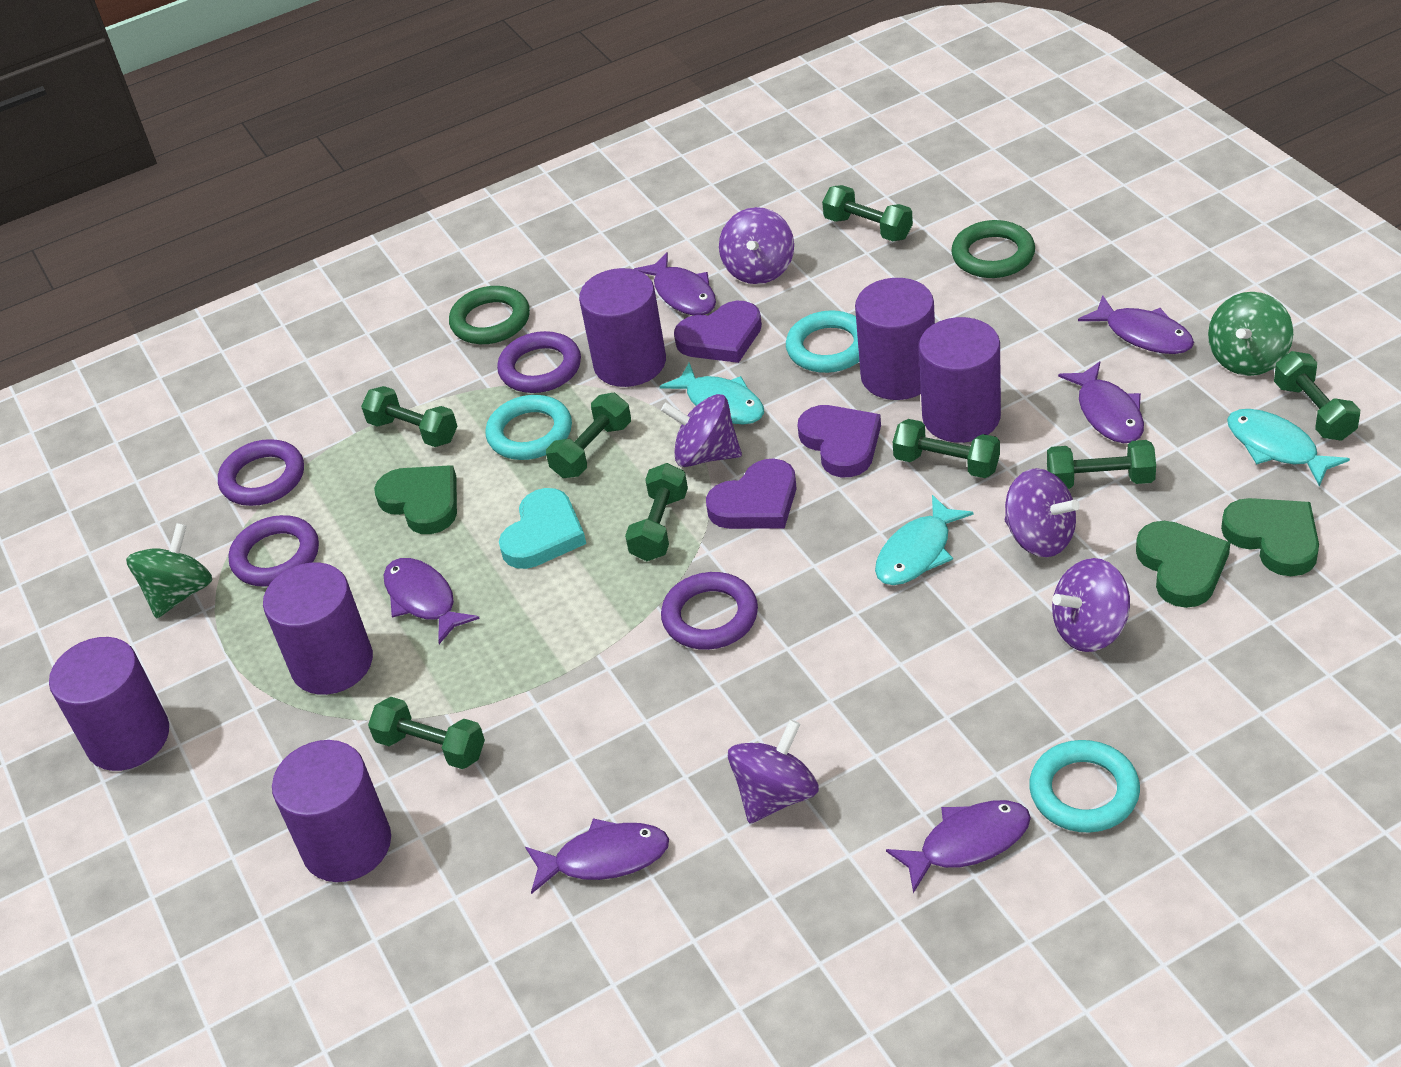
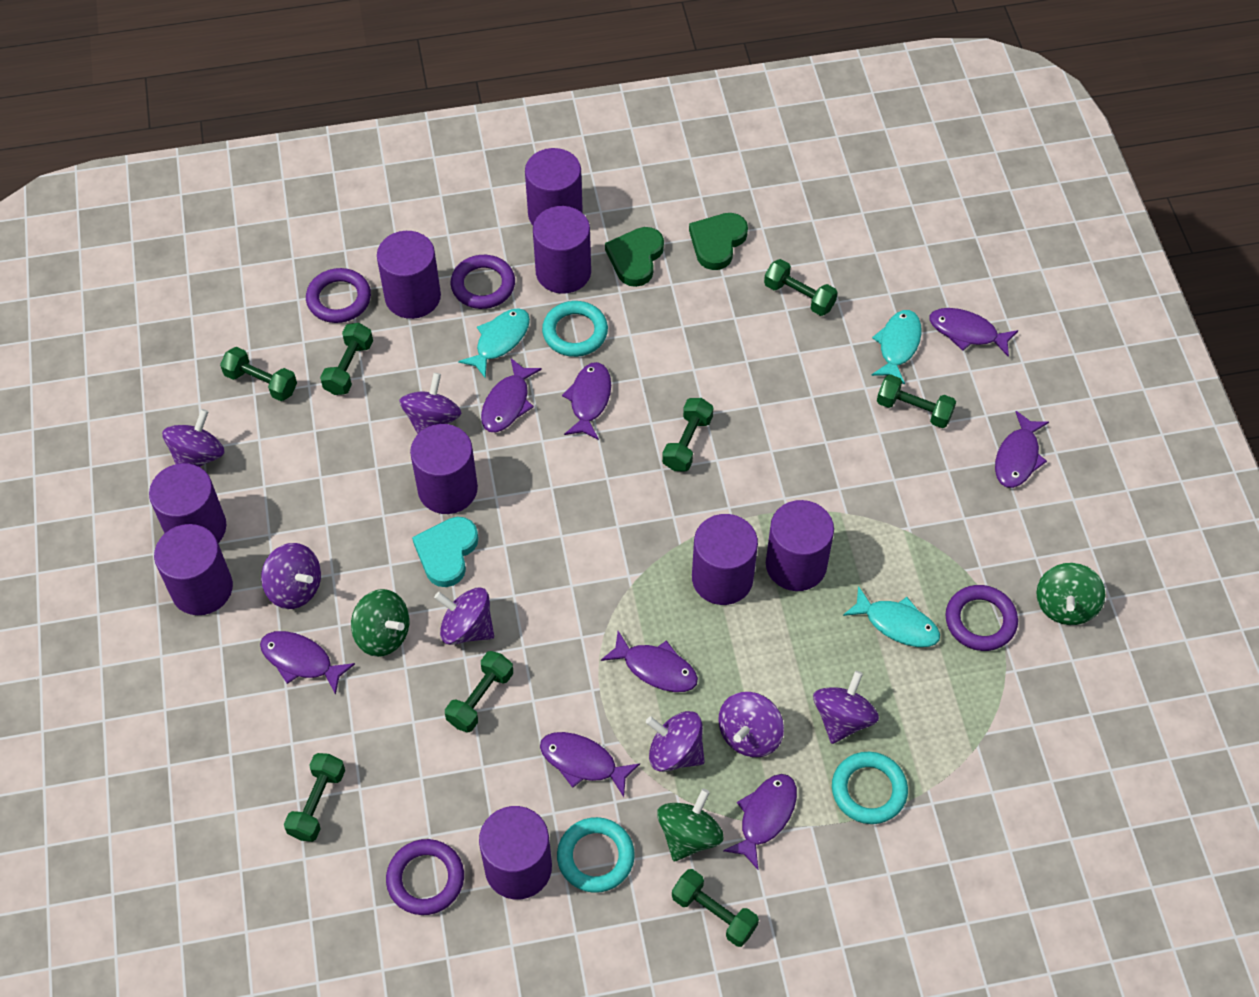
green heart: [374,465,457,534] [1136,521,1230,608] [1221,498,1319,576] = 3 -> [605,227,664,287] [689,213,748,270] = 2
green ring: [449,286,530,344] [951,220,1035,278] = 2 -> none = 0
green spinning top: [126,523,213,619] [1208,292,1293,376] = 2 -> [351,589,409,657] [657,789,724,861] [1036,563,1105,625] = 3
purple cylinder: [49,637,169,771] [263,563,373,695] [272,740,391,882] [579,268,666,387] [855,278,935,400] [919,317,1001,443] = 6 -> [149,463,227,543] [154,524,233,615] [377,231,441,319] [410,424,478,514] [479,806,552,899] [525,148,583,225] [533,206,591,294] [692,514,758,605] [766,500,834,591] = 9
purple fish: [384,558,480,644] [525,818,669,894] [634,252,716,315] [886,800,1031,893] [1058,361,1144,443] [1078,295,1194,354] = 6 -> [260,631,355,695] [481,358,542,432] [540,732,640,797] [562,362,611,440] [601,631,698,692] [723,774,797,870] [929,308,1018,357] [995,411,1049,488] = 8
purple heart: [674,301,762,363] [706,459,796,529] [797,405,881,477] = 3 -> none = 0
purple spinning top: [661,394,742,467] [719,207,794,284] [728,719,819,824] [1005,468,1080,557] [1052,558,1130,652] = 5 -> [162,409,224,467] [261,543,321,609] [399,373,461,434] [434,587,494,645] [646,711,705,772] [718,692,784,757] [813,671,879,744] = 7

